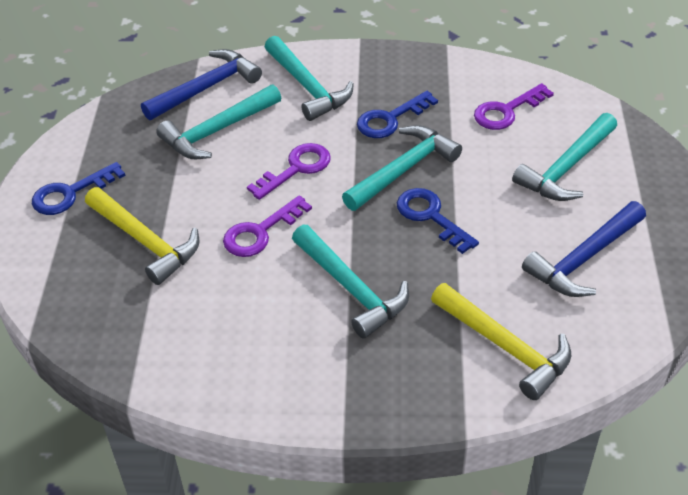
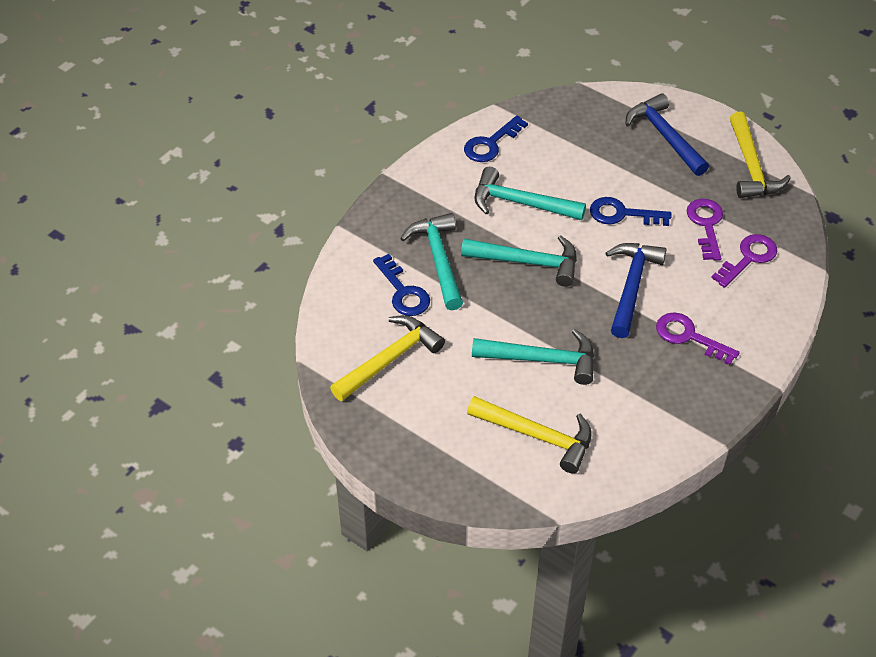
turquoise hammer: [156,85,281,159] [265,36,354,121] [292,225,409,339] [342,125,462,211] [512,113,617,201] = 5 -> [400,213,463,310] [461,236,577,287] [472,329,594,385] [474,167,586,220] = 4
yellow hammer: [85,187,199,285] [431,283,571,400] = 2 -> [330,315,445,401] [467,396,592,474] [730,112,791,198] = 3

